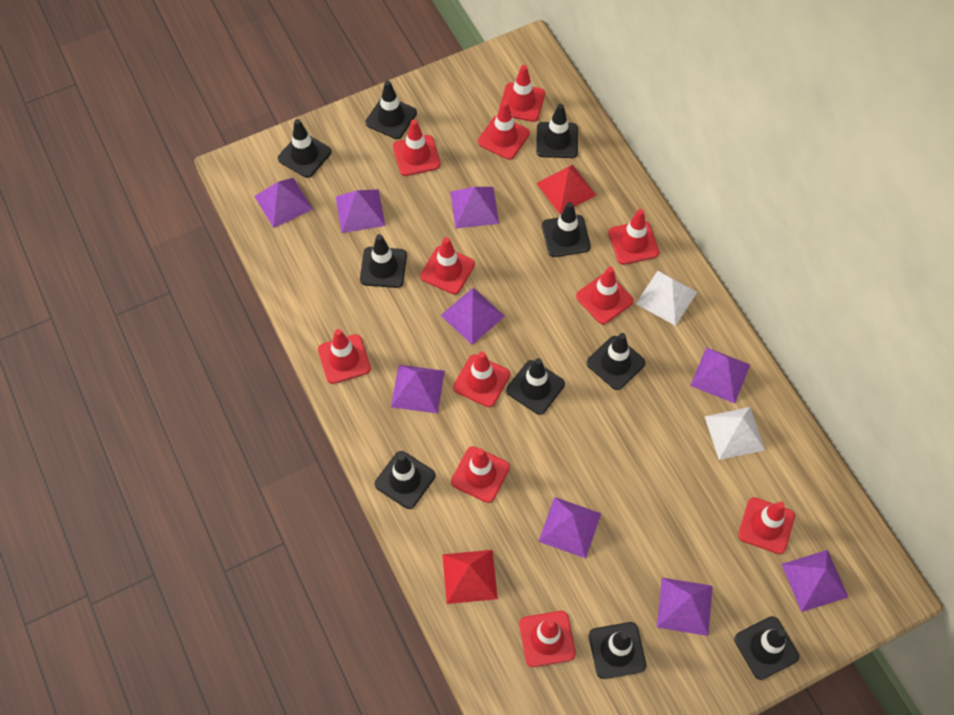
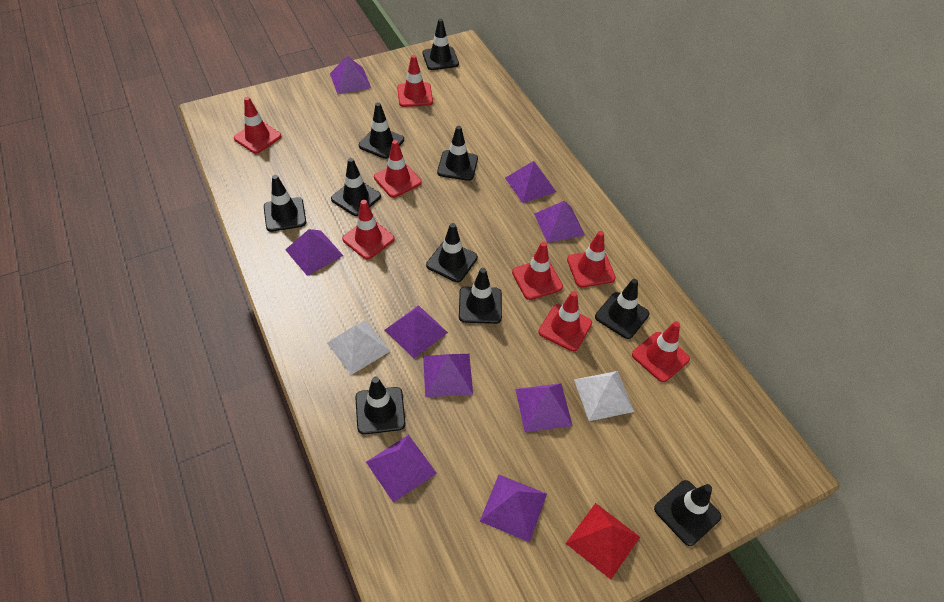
red pyramid: [442,550,498,604] [537,164,596,214] = 2 -> [566,503,640,579] = 1
red traffic cone: [318,329,371,384] [393,119,441,176] [420,237,475,294] [451,446,510,503] [453,352,510,407] [478,101,530,160] [499,65,545,122] [519,611,576,667] [576,267,633,324] [608,209,659,265] [738,497,795,554] = 11 -> [234,97,282,154] [342,200,395,259] [374,140,422,198] [397,55,433,107] [512,242,563,300] [538,291,592,351] [567,231,616,288] [632,321,690,382] = 8

